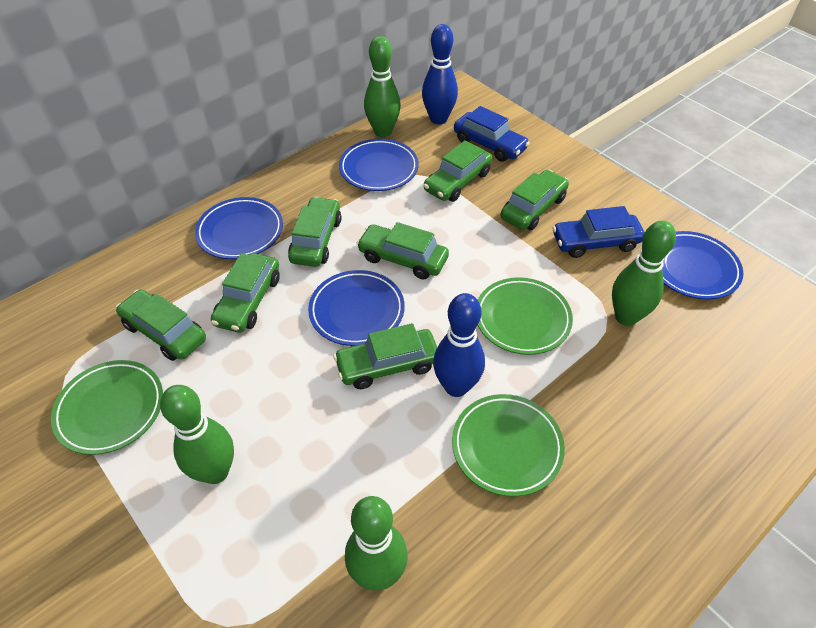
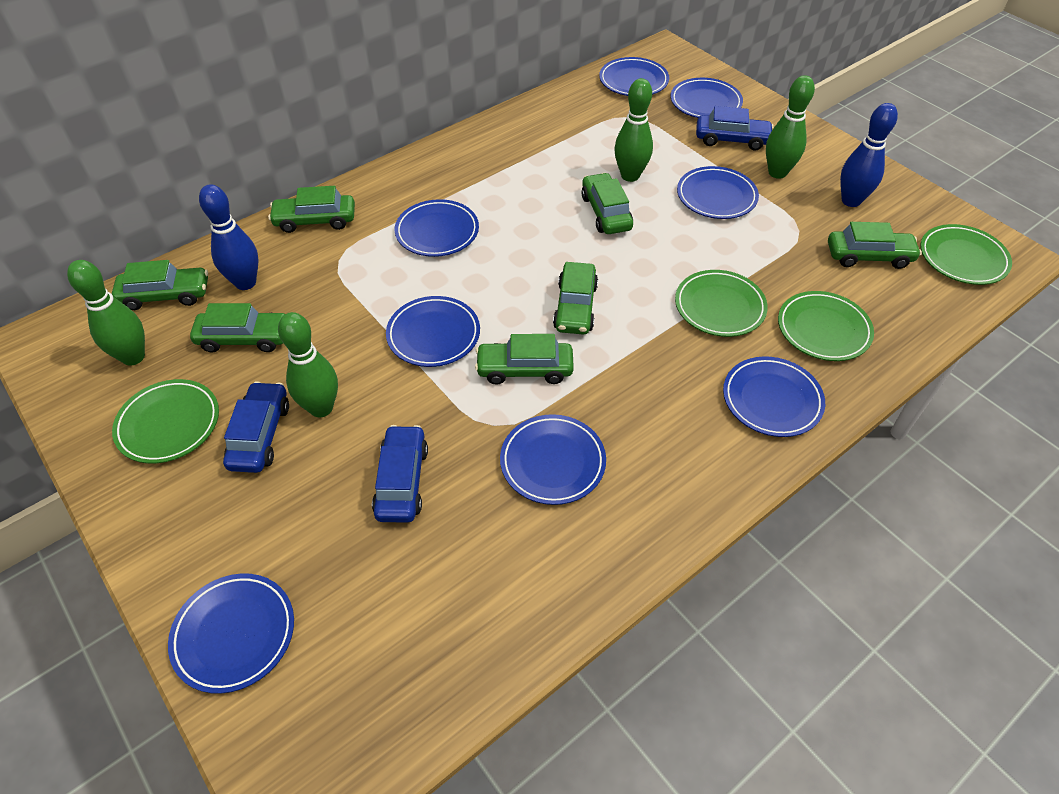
blue car: [454,106,530,162] [552,206,645,258] = 2 -> [223,381,289,473] [372,425,428,523] [696,106,774,151] = 3
blue plate: [195,197,283,259] [308,270,405,346] [339,139,419,191] [662,231,743,300] = 4 -> [168,573,294,694] [386,296,480,367] [395,199,479,257] [500,414,606,505] [599,57,669,96] [670,78,743,118] [677,166,759,219] [723,356,825,437] = 8
green plate: [51,360,163,455] [452,394,565,497] [478,277,573,355] = 3 -> [112,379,219,464] [675,270,768,337] [778,291,874,361] [920,224,1012,285] = 4

